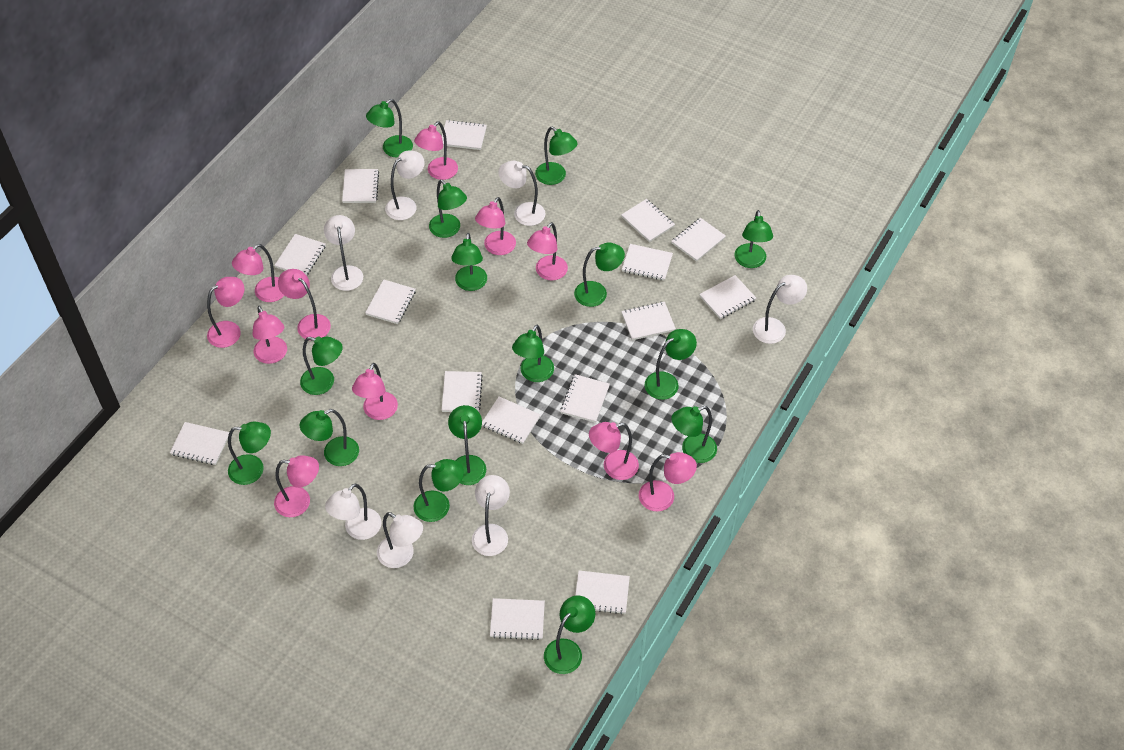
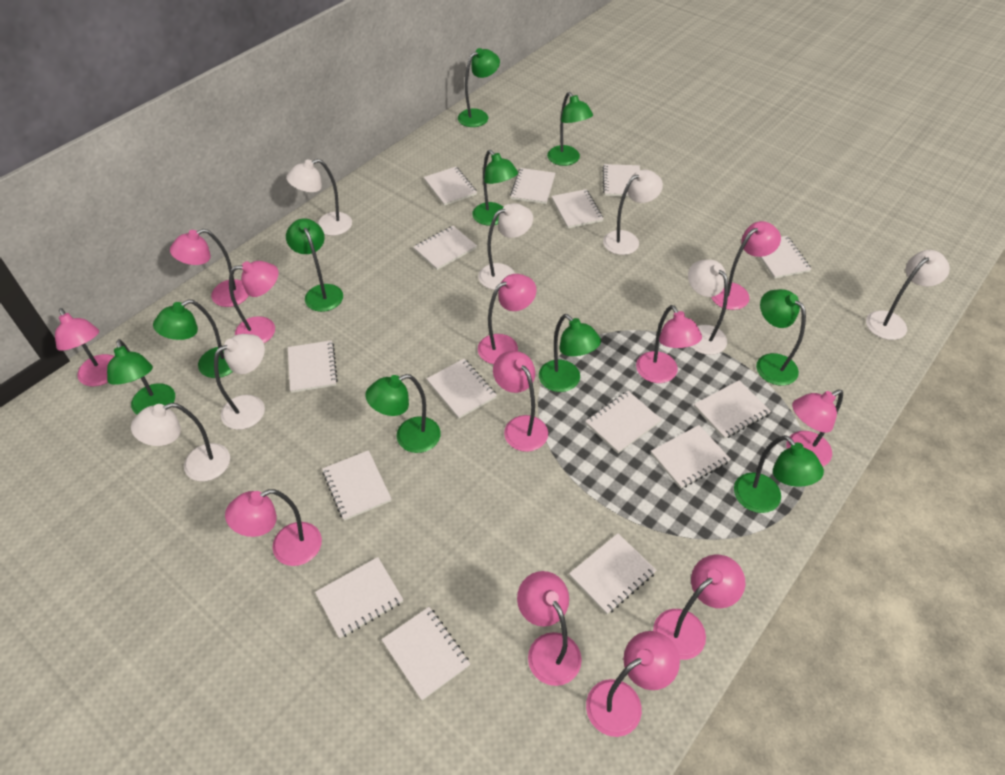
green lamp: [228,422,271,485] [299,409,359,466] [300,336,343,395] [366,99,413,158] [414,459,464,522] [429,180,467,238] [448,405,486,485] [451,233,487,291] [512,325,554,382] [535,126,577,185] [544,596,595,674] [574,242,625,307] [645,329,697,400] [671,406,717,463] [734,210,773,268] = 15 -> [107,339,175,415] [153,299,233,378] [286,218,343,312] [365,374,441,453] [458,48,500,127] [472,150,518,226] [539,314,601,392] [547,92,593,166] [734,435,824,513] [756,289,806,386] = 10
pink lamp: [207,277,244,348] [232,244,284,302] [252,306,287,364] [274,455,319,517] [278,269,331,339] [352,363,398,420] [414,122,458,180] [475,197,516,255] [527,222,568,281] [589,422,639,480] [639,452,697,511] = 11 -> [55,308,115,386] [170,229,249,307] [225,489,322,566] [229,261,278,343] [478,274,537,364] [493,351,548,452] [517,571,582,686] [586,631,680,737] [636,305,702,383] [653,555,745,660] [711,221,781,310] [786,390,843,466] = 12

